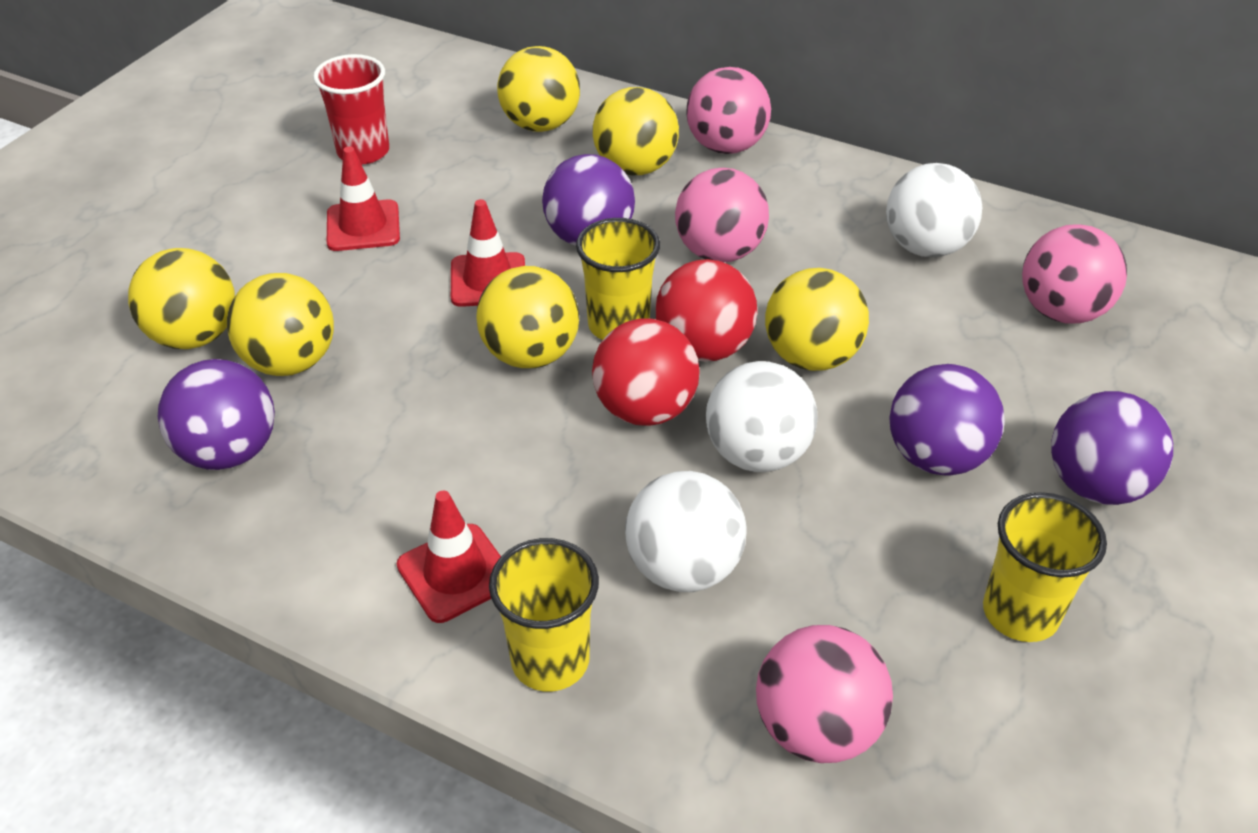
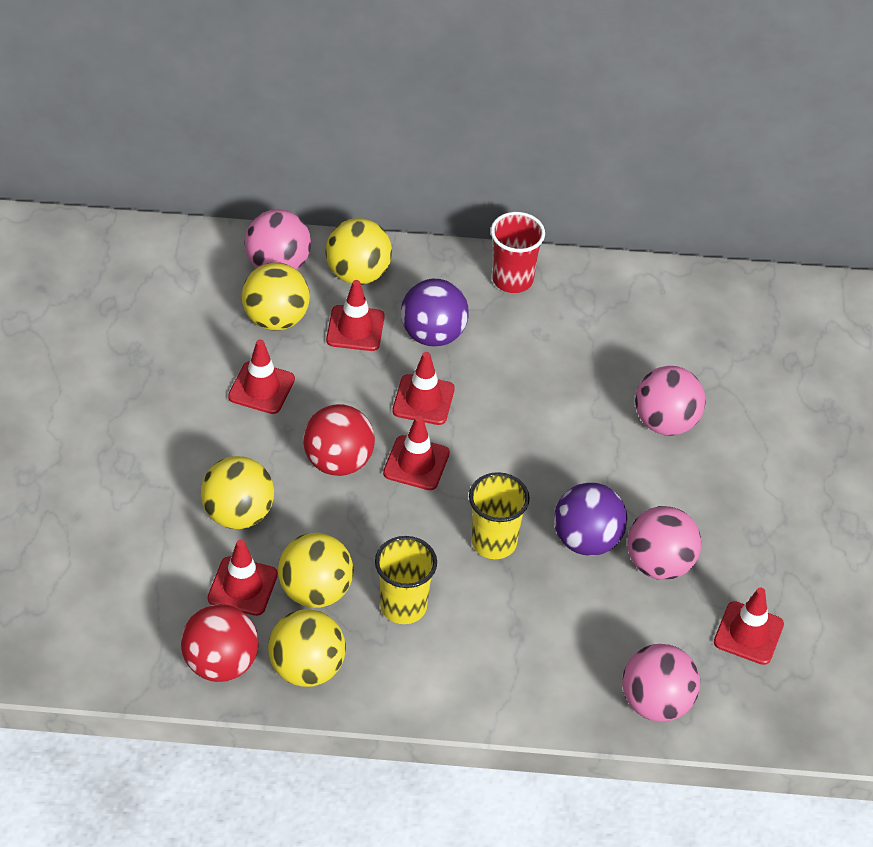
purple ball: [158,359,275,470] [542,154,635,246] [889,364,1005,476] [1051,391,1173,505] = 4 -> [401,279,469,347] [554,483,628,556] = 2
red traffic cone: [327,146,400,251] [397,491,501,623] [451,199,525,307] = 3 -> [208,540,278,616] [228,339,295,414] [326,280,385,351] [383,415,450,490] [393,352,455,425] [714,588,784,665] = 6
white ball: [625,471,747,592] [706,361,818,472] [886,163,982,258] = 3 -> none = 0
yellow ball: [128,248,235,349] [227,273,334,376] [476,266,579,368] [497,46,580,132] [593,87,679,175] [765,268,869,371] = 6 -> [201,456,274,529] [242,263,310,331] [268,609,346,687] [278,533,353,608] [325,218,392,285] = 5
yellow cup: [489,538,599,691] [576,218,660,340] [983,492,1107,642] = 3 -> [375,536,437,624] [469,472,530,559] = 2

